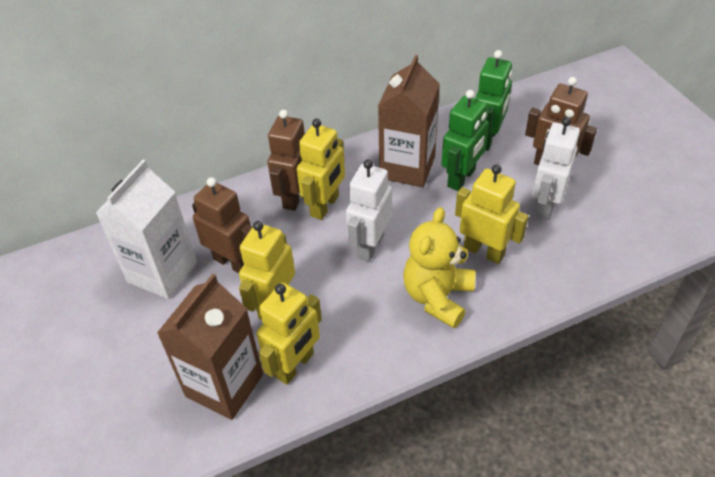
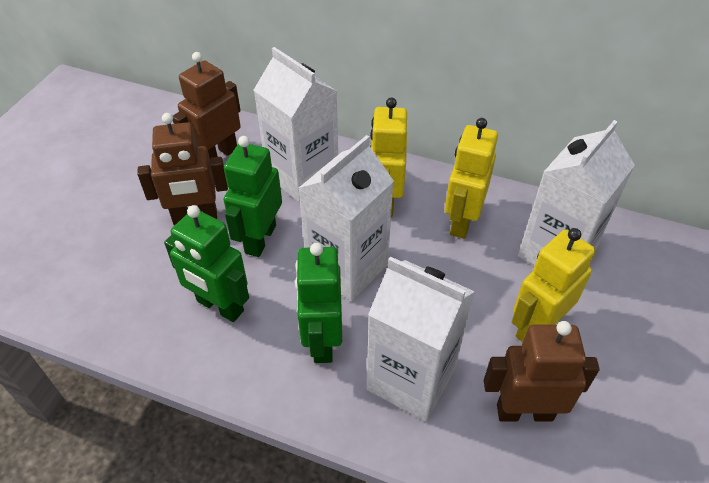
brown carton: [157,274,263,420] [378,55,440,187] = 2 -> none = 0
green robot: [441,90,489,191] [475,50,512,151] = 2 -> [164,205,249,322] [224,136,282,257] [295,243,342,363] = 3
white carton: [96,160,197,299] = 1 -> [254,47,338,203] [299,135,394,302] [367,256,475,421] [518,120,635,266] = 4
white robot: [346,159,392,262] [532,117,580,220] = 2 -> none = 0
yellow robot: [239,221,295,320] [256,283,322,385] [297,119,345,220] [455,164,529,264] = 4 -> [370,97,407,217] [445,118,498,239] [512,228,596,342] = 3
yellow teddy bear: [403,207,475,328] = 1 -> none = 0

